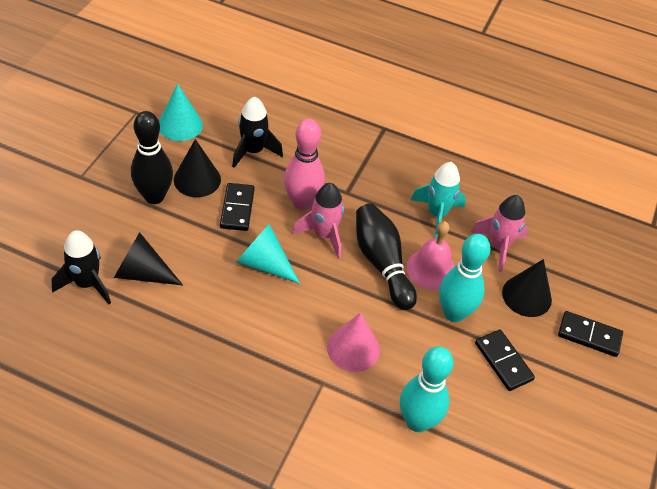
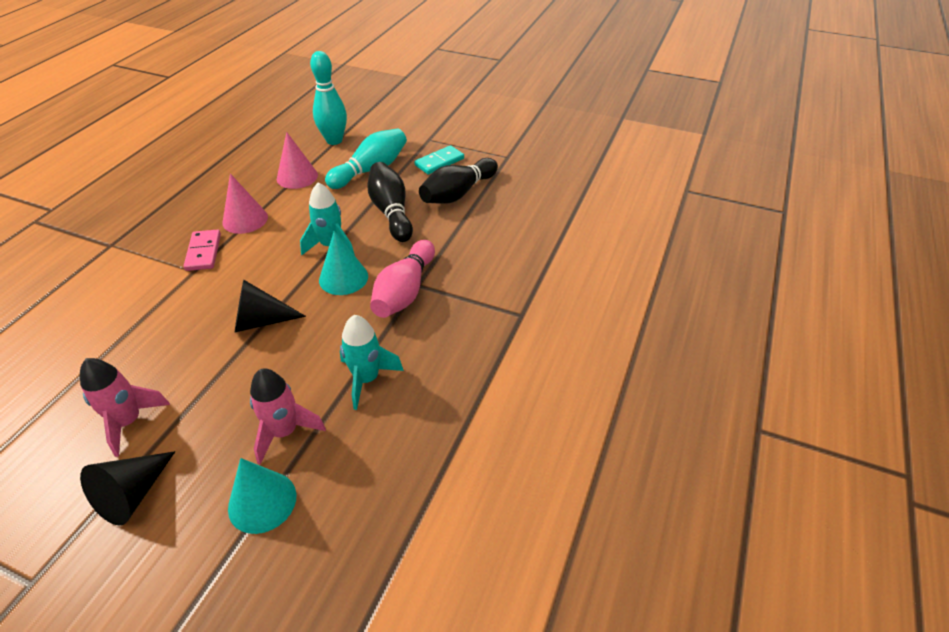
black cone: [114,232,183,285] [174,139,221,197] [502,259,552,317] = 3 -> [80,451,175,525] [235,280,306,332] = 2
black domino: [220,183,255,231] [475,329,535,391] [558,311,623,357] = 3 -> none = 0
black rocket: [52,230,111,304] [232,97,283,168] = 2 -> none = 0
pink bell: [406,221,455,290] = 1 -> none = 0
pink cone: [327,312,380,372] = 1 -> [222,173,268,234] [277,132,318,189] = 2
pink domino: none = 0 -> [184,230,221,271] = 1
turquoise domino: none = 0 -> [415,145,464,175] = 1
turquoise rocket: [411,162,466,238] = 1 -> [300,182,355,256] [340,315,404,410] = 2

